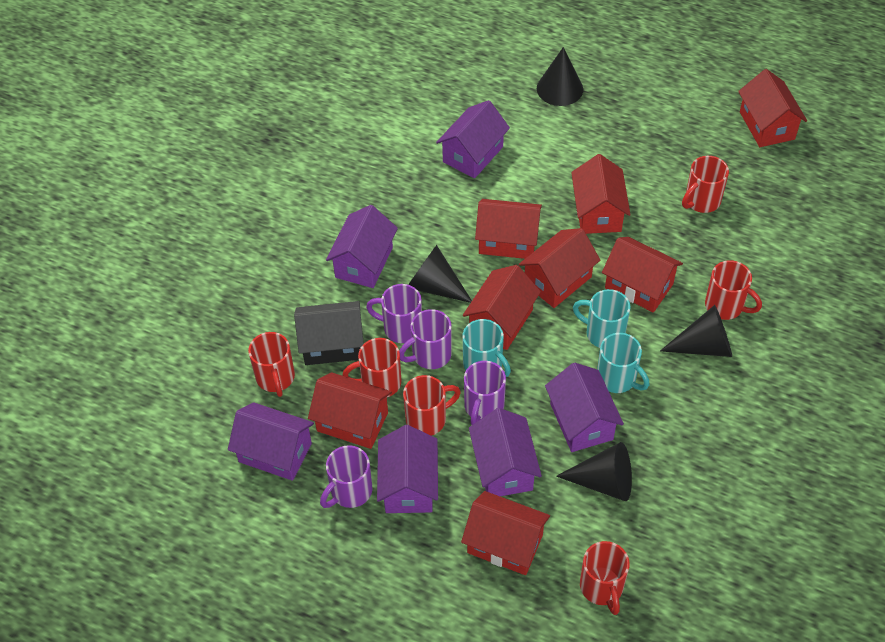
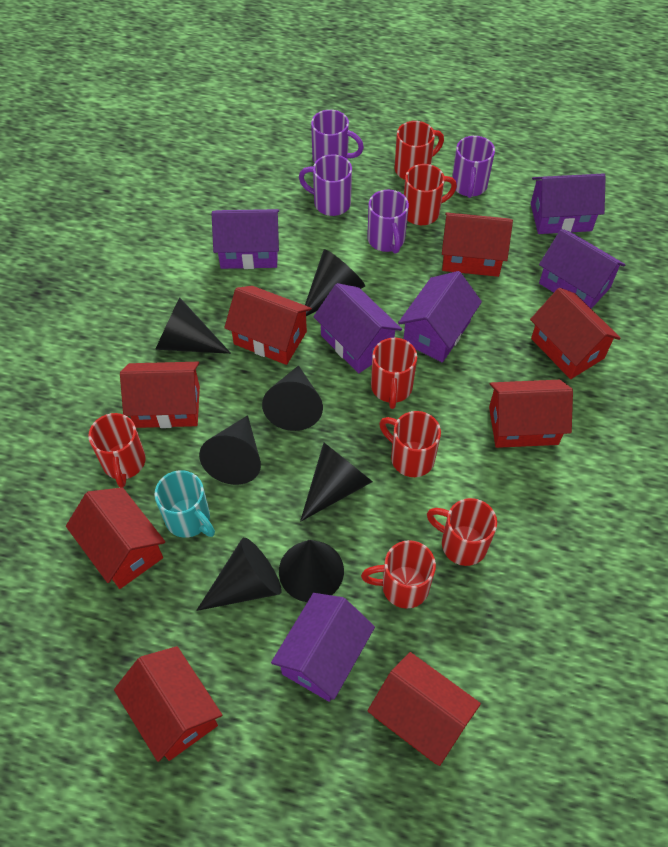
black cone: [408,245,472,303] [537,47,583,106] [556,442,632,501] [660,305,732,357] = 4 -> [155,298,231,354] [196,538,282,611] [199,415,261,485] [262,365,323,431] [279,540,344,602] [300,442,373,522] [305,249,365,316] = 7
black house: [294,301,364,365] = 1 -> none = 0
red mug: [248,332,295,397] [342,338,401,397] [403,375,461,436] [580,541,630,615] [682,156,729,213] [705,260,762,320] = 6 -> [88,413,146,488] [361,540,436,609] [371,338,417,409] [379,411,441,477] [395,121,444,180] [404,164,457,225] [427,498,497,566] = 7
turquoise mug: [463,319,511,377] [573,289,630,348] [597,333,649,393] = 3 -> [154,470,215,538] = 1

